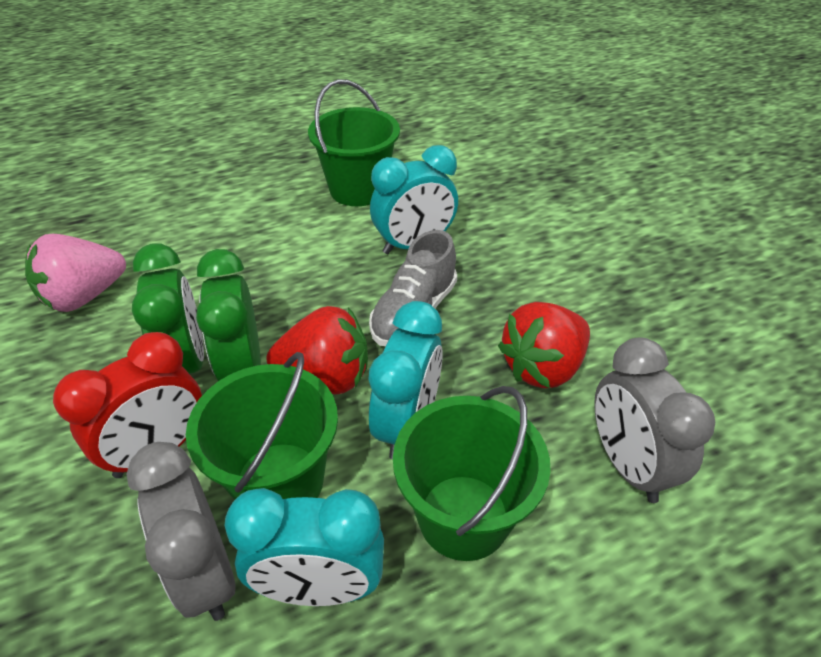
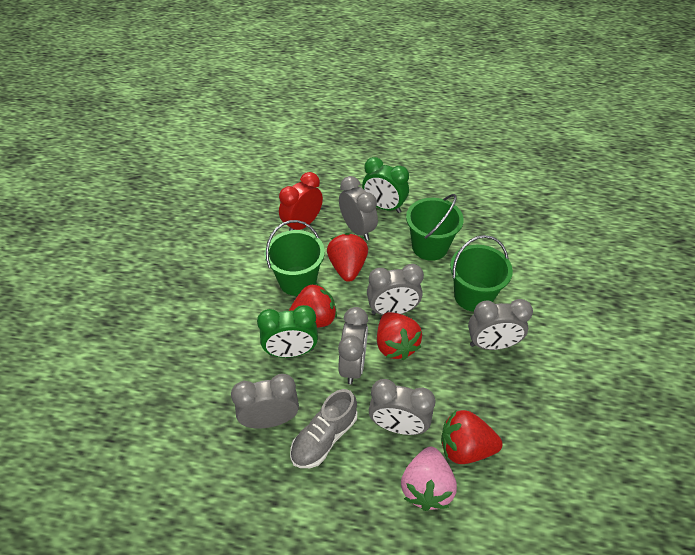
grey clock: [126,442,236,621] [594,338,715,503] = 2 -> [231,374,299,429] [338,307,368,385] [339,176,378,241] [367,264,424,315] [369,379,435,435] [468,299,533,350] = 6
red strawberry: [266,306,368,394] [498,302,590,388] = 2 -> [289,283,337,328] [327,233,368,282] [377,312,422,360] [441,410,503,464] = 4
turquoise clock: [225,488,384,606] [369,301,443,459] [370,145,458,254] = 3 -> none = 0

